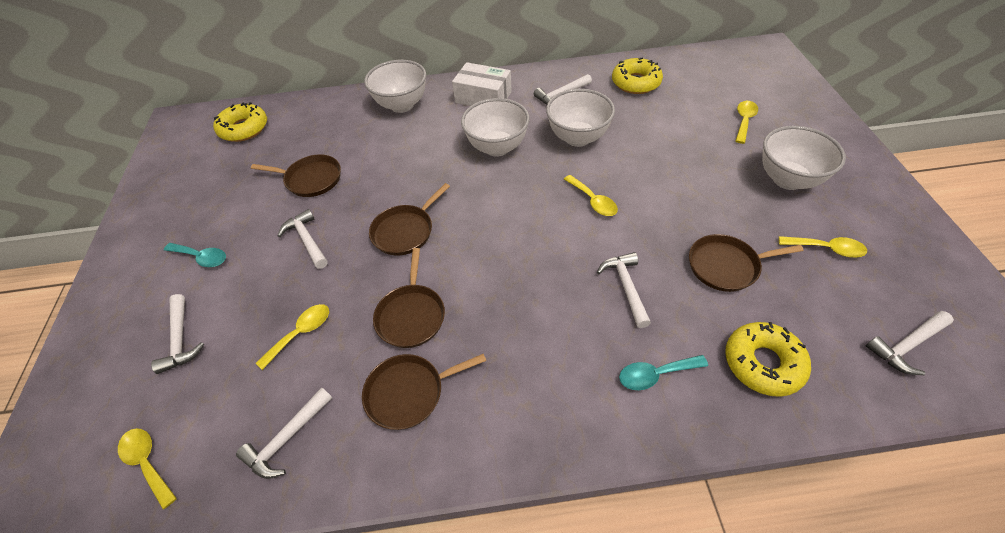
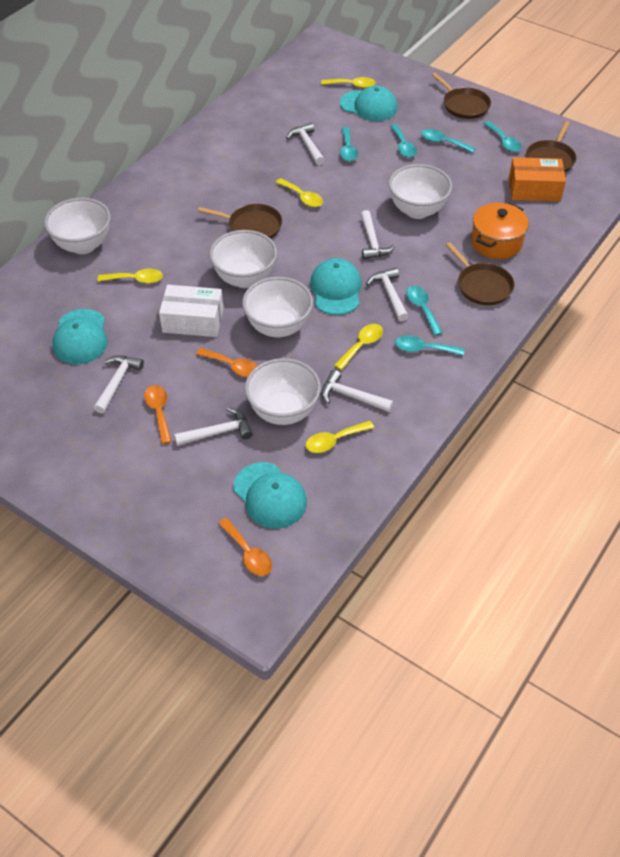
brown pan: [251,154,341,197] [362,354,486,430] [369,183,450,255] [373,248,445,348] [689,234,803,292] = 5 -> [198,204,282,239] [432,73,491,119] [446,242,515,305] [526,121,576,173] = 4
orange box: none = 0 -> [509,157,566,201] = 1
orange pot: none = 0 -> [471,203,529,259] = 1
orange spoon: none = 0 -> [144,385,172,444] [196,348,258,377] [218,518,272,576] = 3
turquoise cap: none = 0 -> [52,309,108,364] [233,462,307,529] [310,258,362,315] [340,86,398,121] = 4
turquoise spoon: [164,243,226,267] [619,355,708,390] = 2 -> [340,127,358,162] [390,124,417,157] [395,335,464,356] [406,286,443,336] [421,129,476,153] [483,121,522,152] = 6
white bowl: [364,60,426,113] [461,98,530,157] [546,89,615,147] [762,126,846,190] = 4 -> [44,198,111,254] [209,230,277,288] [242,277,313,338] [245,358,321,425] [389,164,452,219] = 5
yellow donut: [213,102,267,142] [612,57,663,94] [725,322,811,397] = 3 -> none = 0

